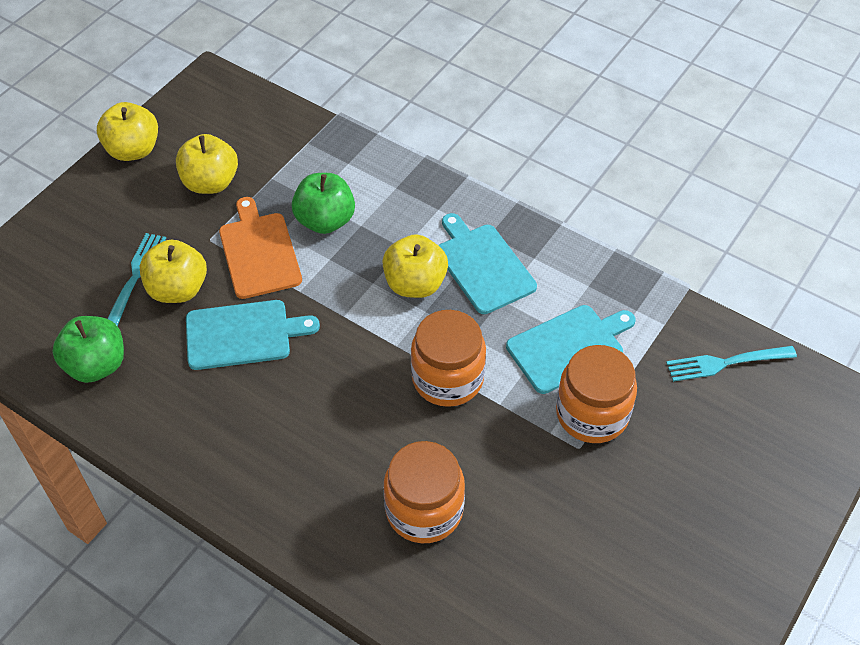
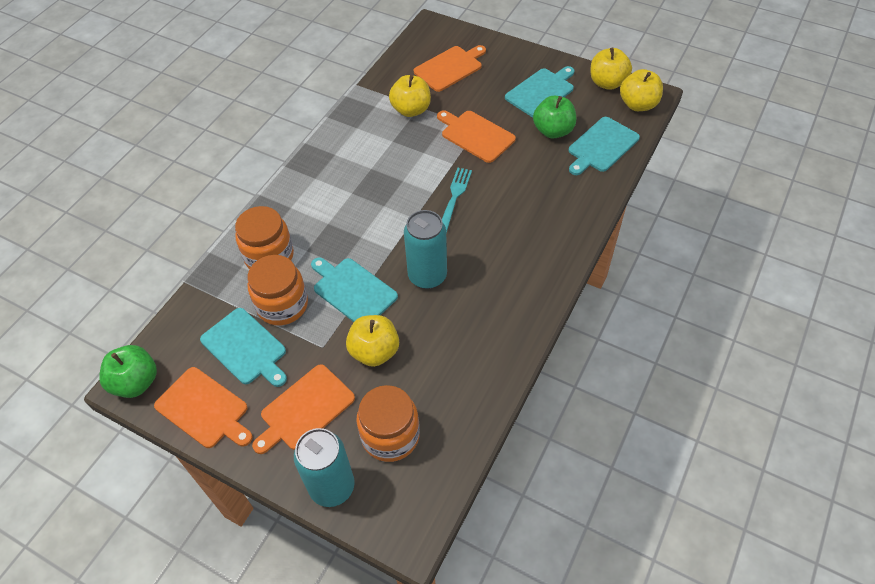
orange cutting board: [219,197,302,299] = 1 -> [154,367,253,448] [252,364,355,454] [414,45,486,92] [437,110,516,163] = 4
turquoise can: none = 0 -> [294,428,355,507] [404,210,447,289] = 2
turquoise cutting board: [186,300,320,370] [438,213,537,314] [506,305,635,394] = 3 -> [200,308,287,387] [311,257,398,322] [505,66,575,117] [569,117,640,175] = 4
turquoise fork: [107,233,166,326] [666,346,797,382] = 2 -> [442,168,472,233] = 1

